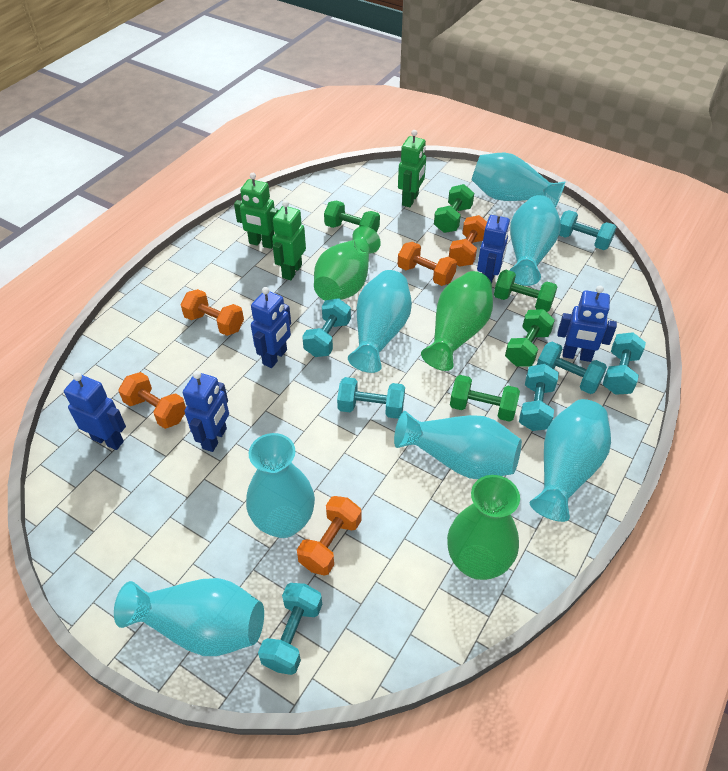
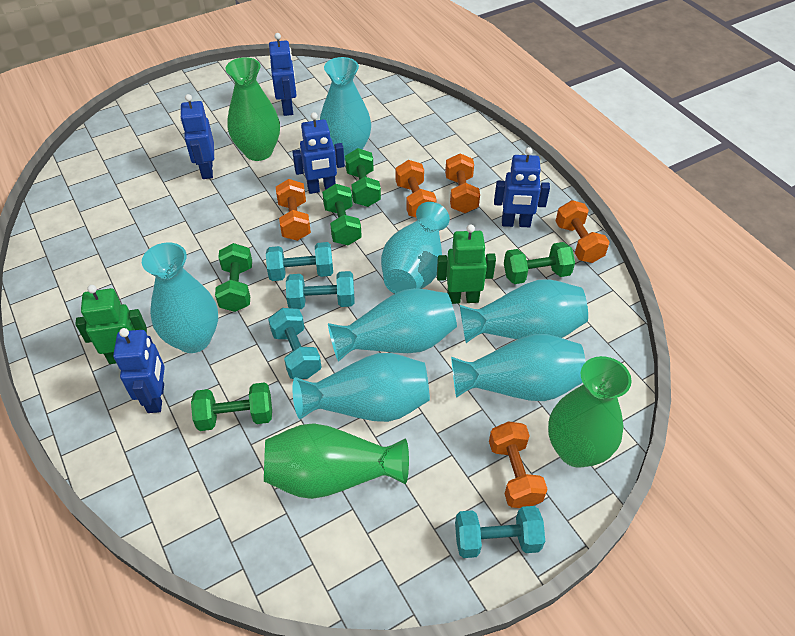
green robot: [234,173,279,249] [272,200,306,280] [398,130,426,207] = 3 -> [75,285,147,364] [437,225,496,304] = 2
turquoise dumbbell: [258,583,322,675] [302,298,351,357] [337,377,405,419] [519,364,559,431] [537,342,607,394] [559,210,617,250] [603,332,646,395] = 7 -> [266,242,333,281] [268,308,321,379] [286,271,355,309] [455,506,545,558] = 4

